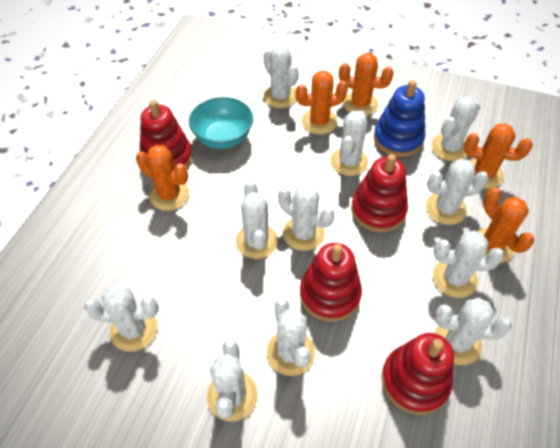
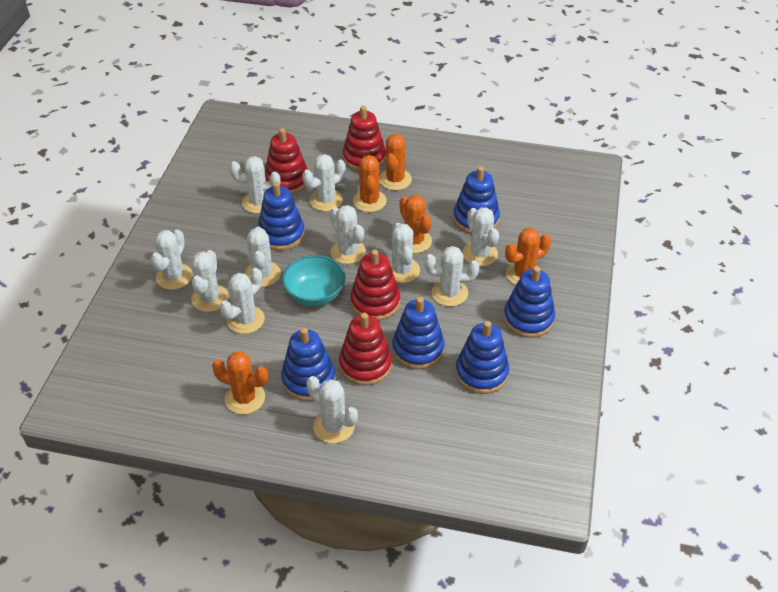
blue stacking toy: [374,80,426,157] = 1 -> [258,182,305,251] [281,328,335,401] [392,297,444,369] [453,166,500,234] [455,321,509,394] [503,266,555,338] = 6

